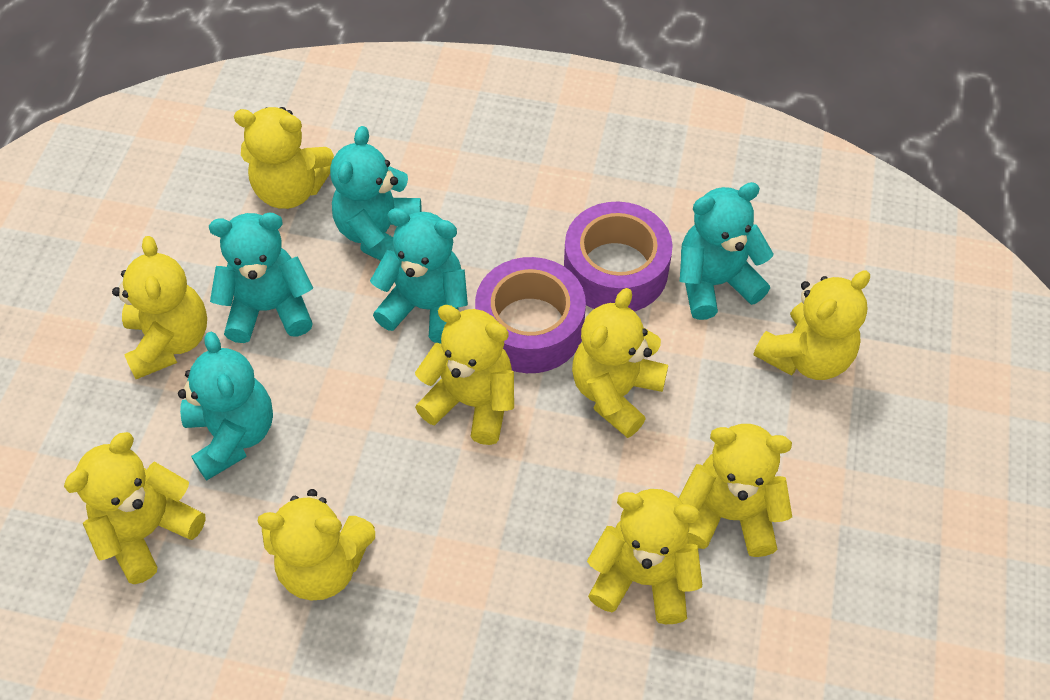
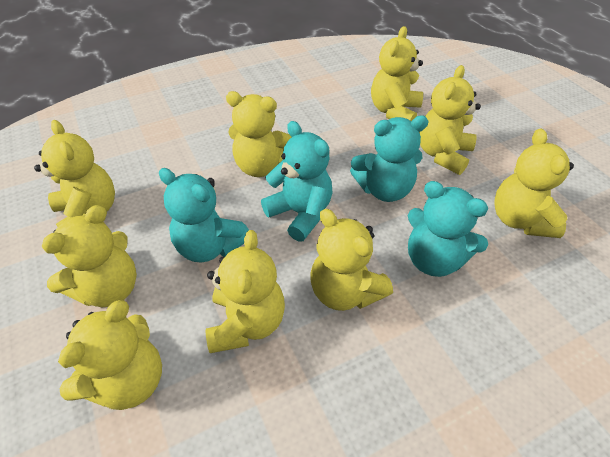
purple tape: [475,257,586,373] [564,201,673,311] = 2 -> none = 0
turquoise teddy bear: [178,332,273,480] [209,213,313,343] [330,126,422,261] [370,208,468,344] [680,182,773,320] = 5 -> [159,168,249,262] [261,121,333,242] [350,115,429,202] [408,181,488,277] = 4

